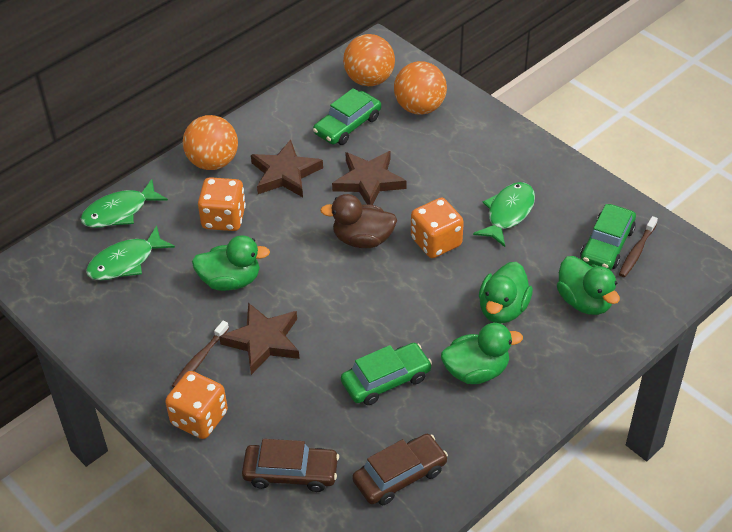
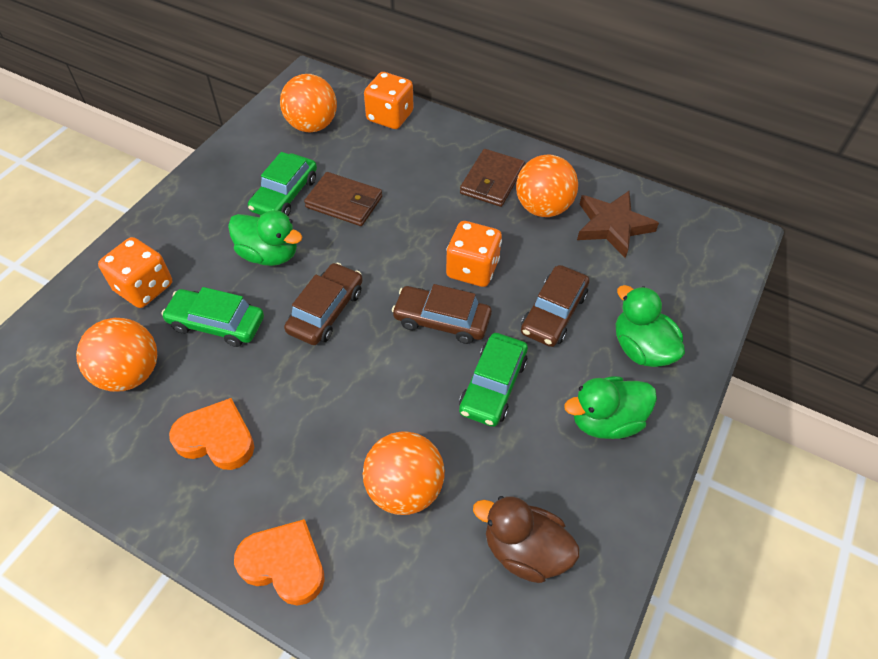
brown car: [242,439,339,492] [352,434,448,505] = 2 -> [284,263,363,345] [392,284,492,344] [521,265,589,347] = 3
brown star: [219,303,300,375] [251,139,323,197] [332,151,406,205] = 3 -> [577,191,659,258] = 1
brown toothbrush: [172,321,229,388] [619,216,658,277] = 2 -> none = 0
brown wallet: none = 0 -> [304,172,382,226] [460,149,525,207] = 2
green duck: [192,235,270,291] [441,323,523,384] [479,262,533,323] [557,256,620,315] = 4 -> [228,210,302,266] [564,376,657,439] [616,285,685,367] = 3
green fish: [80,179,168,228] [86,226,175,280] [473,182,535,247] = 3 -> none = 0
orange ball: [183,115,238,170] [343,34,395,86] [394,61,447,115] = 3 -> [76,318,157,392] [280,74,337,132] [363,431,445,515] [516,154,578,217] = 4
orange heart: none = 0 -> [169,398,254,470] [234,519,325,606] = 2

